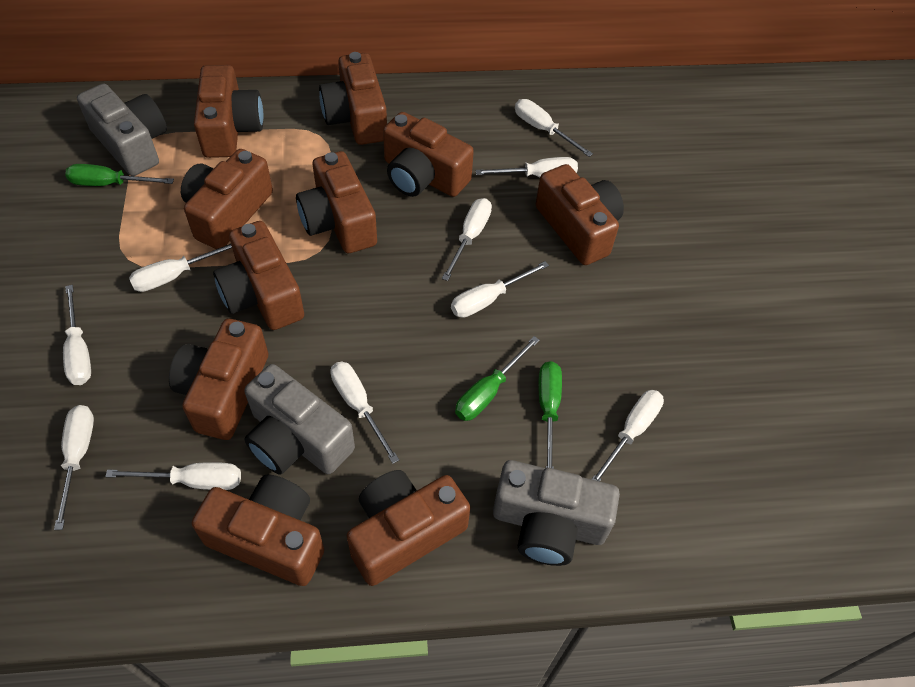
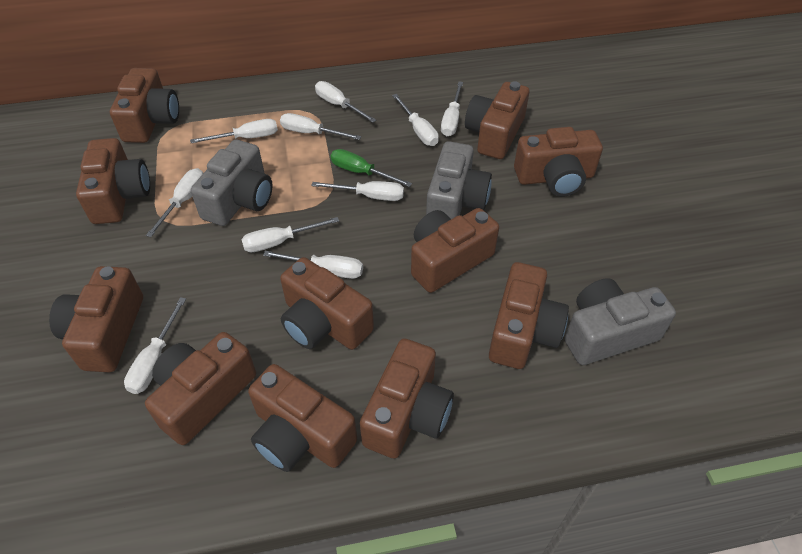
brown camera: [169,319,268,440] [181,149,273,249] [192,474,324,586] [194,65,263,158] [213,221,304,330] [296,151,377,253] [319,52,387,145] [347,470,470,586] [383,112,474,197] [536,164,624,265] = 10 -> [49,266,143,372] [76,138,150,224] [110,68,179,143] [145,332,256,445] [248,364,357,472] [280,257,374,350] [360,339,454,459] [411,208,499,293] [465,81,529,159] [489,262,569,369] [514,127,603,197] = 11
green screwdriver: [65,164,174,186] [455,336,540,421] [539,361,562,469] = 3 -> [330,149,412,187] = 1

